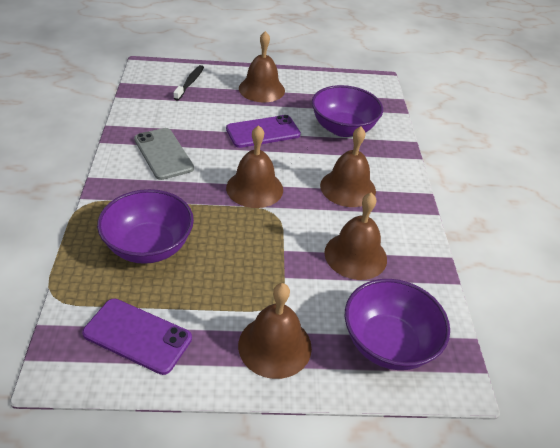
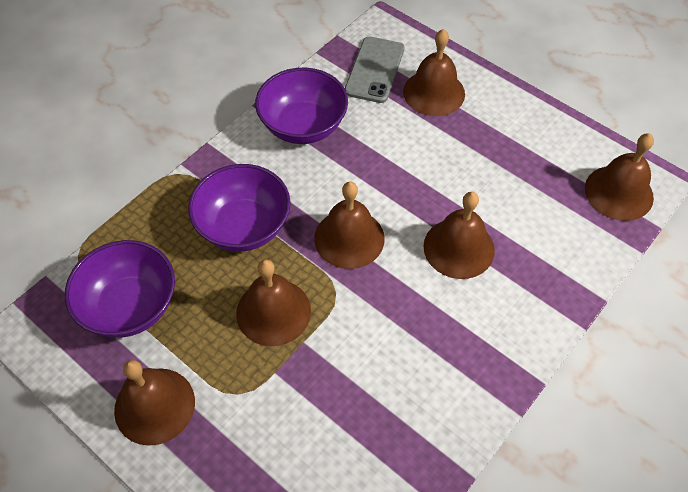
black toothbrush: [173,65,204,100] = 1 -> none = 0
brown bell: [226,125,283,208] [238,283,312,379] [239,31,285,102] [320,126,376,207] [324,192,387,280] = 5 -> [114,360,195,446] [236,259,311,346] [314,182,385,269] [403,29,465,116] [424,192,495,279] [585,133,654,221] = 6
purple phone: [82,299,192,375] [226,115,301,148] = 2 -> none = 0

